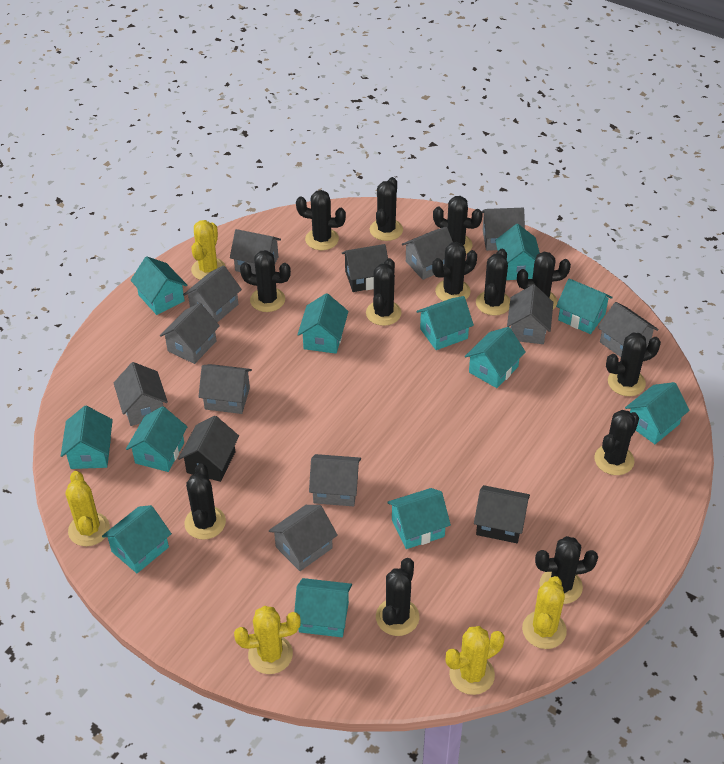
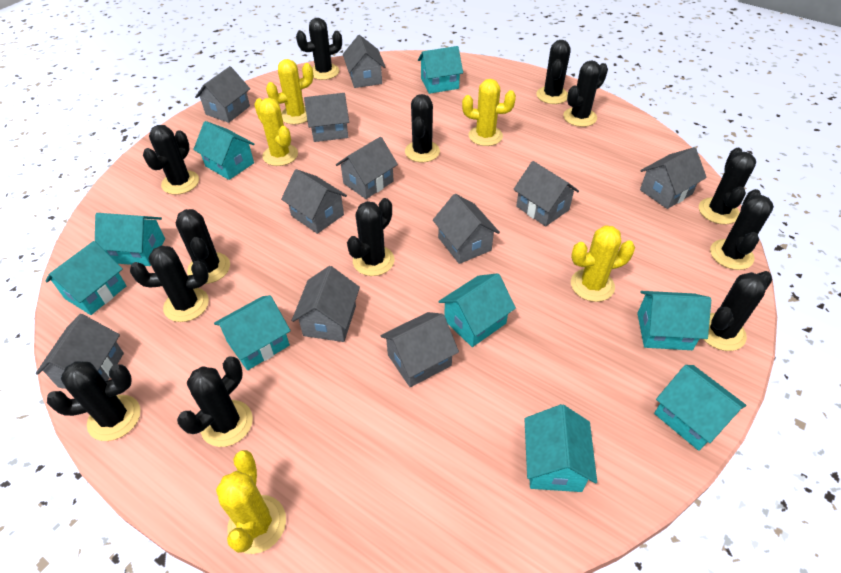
black house: [178,416,239,482] [342,244,388,292] [474,485,530,543] = 3 -> none = 0
turquoise house: [61,406,113,469] [102,505,172,573] [126,406,187,472] [130,256,187,315] [294,578,352,637] [297,293,349,354] [387,488,451,549] [416,296,474,350] [465,327,526,388] [495,224,540,280] [556,278,613,334] [625,382,690,444] = 12 -> [46,241,126,315] [95,213,165,266] [193,121,254,180] [214,295,291,370] [418,46,463,94] [438,273,516,347] [524,404,597,492] [637,291,711,350] [654,365,746,451] = 9

